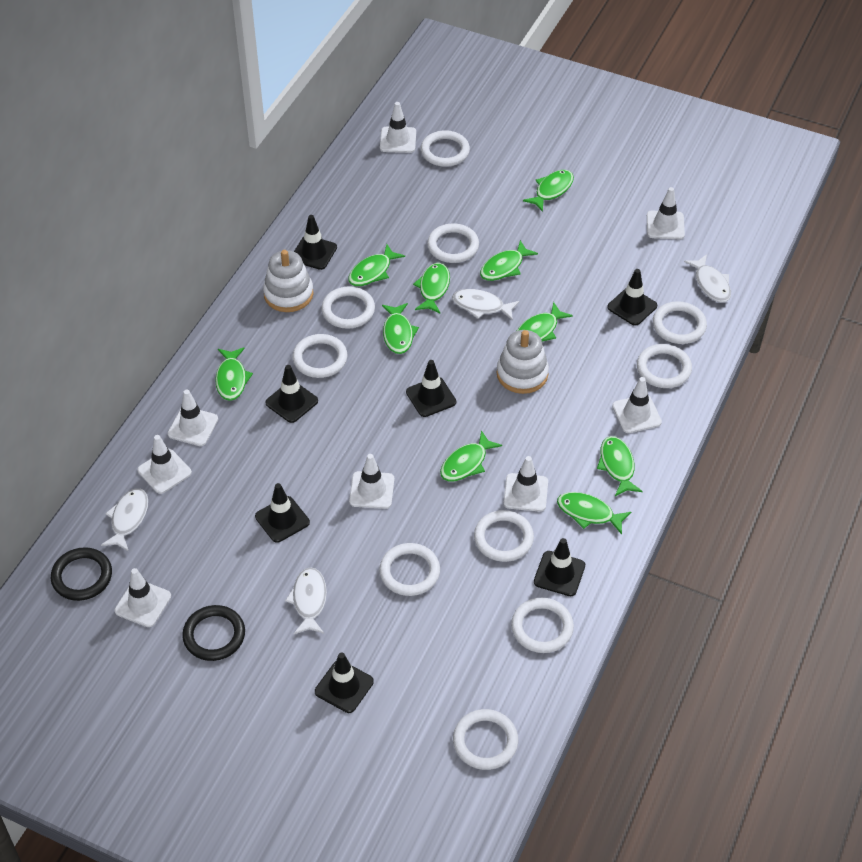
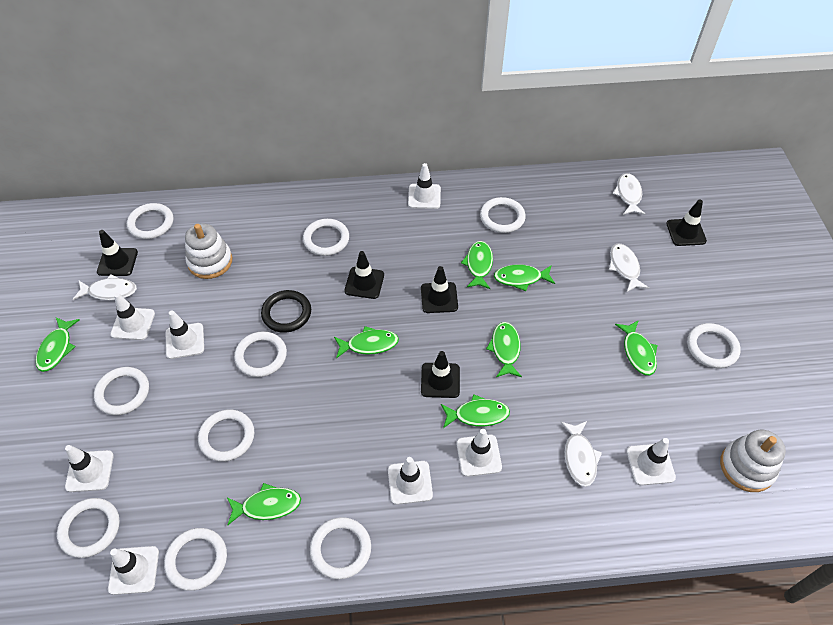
black ring: [51,547,112,601] [182,605,245,661] = 2 -> [261,290,311,333] = 1
black traffic cone: [255,483,310,543] [265,365,318,423] [294,215,337,270] [315,653,374,713] [406,360,456,417] [534,538,585,596] [607,269,657,326] = 7 -> [97,230,138,276] [344,251,384,299] [421,266,458,313] [421,351,460,398] [666,200,707,246] = 5
green fish: [215,347,253,401] [348,244,405,286] [382,303,419,354] [413,263,450,314] [440,430,502,481] [480,240,538,281] [517,302,573,341] [523,170,574,212] [557,492,631,534] [597,436,643,496] = 10 -> [36,317,80,372] [227,483,301,525] [334,326,399,358] [441,394,510,428] [461,241,493,289] [486,322,522,377] [494,264,555,291] [615,320,657,376] = 8

